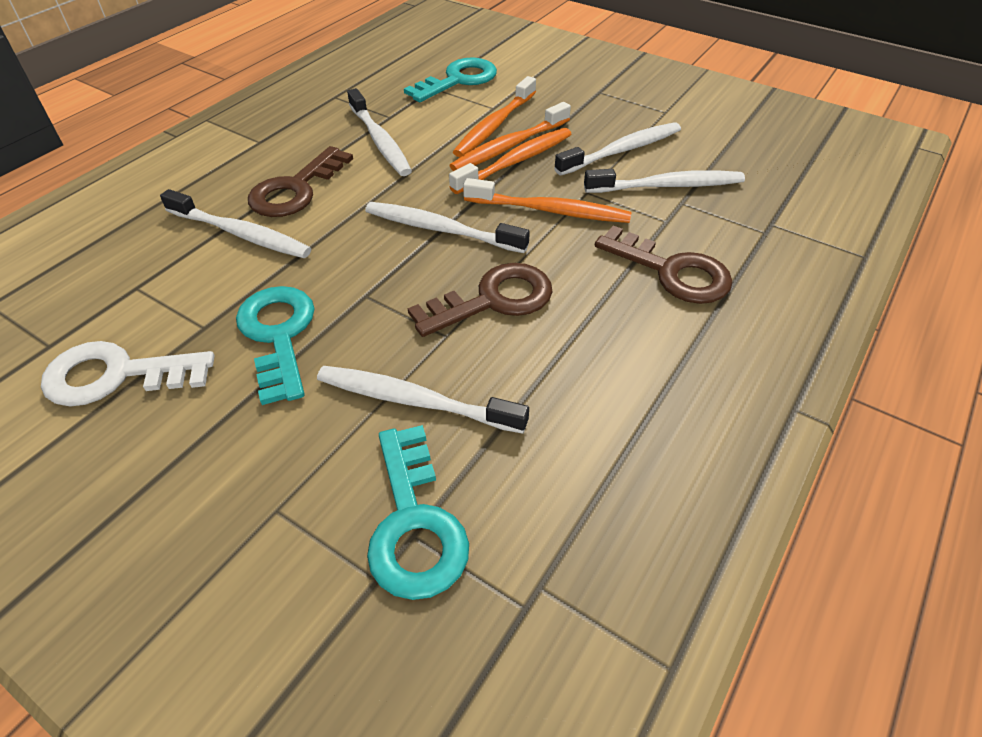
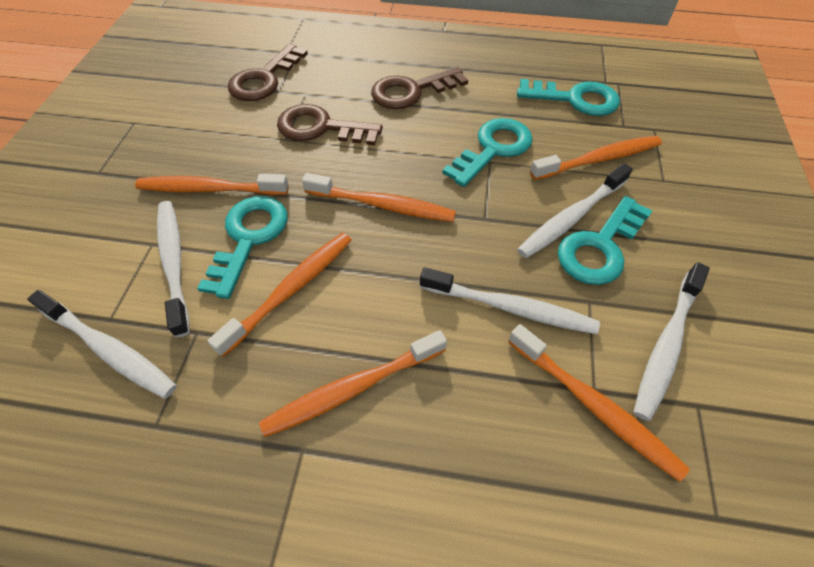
orange toothbrush: [449,102,571,171] [449,128,571,194] [453,76,536,157] [463,178,632,223] = 4 -> [135,174,289,195] [207,233,352,357] [259,330,447,437] [302,173,456,222] [508,324,690,482] [530,136,662,180] = 6
turquoise key: [236,286,315,405] [367,425,469,600] [404,57,497,102] = 3 -> [197,196,288,299] [443,118,533,187] [517,79,620,116] [558,196,652,285] = 4
white key: [41,341,215,407] = 1 -> none = 0
white toothbrush: [160,189,312,258] [317,366,529,434] [347,88,412,176] [365,202,530,253] [554,122,681,175] [584,169,745,193] = 6 -> [27,290,177,399] [157,201,190,337] [420,267,600,334] [517,163,633,258] [634,262,710,421] = 5

